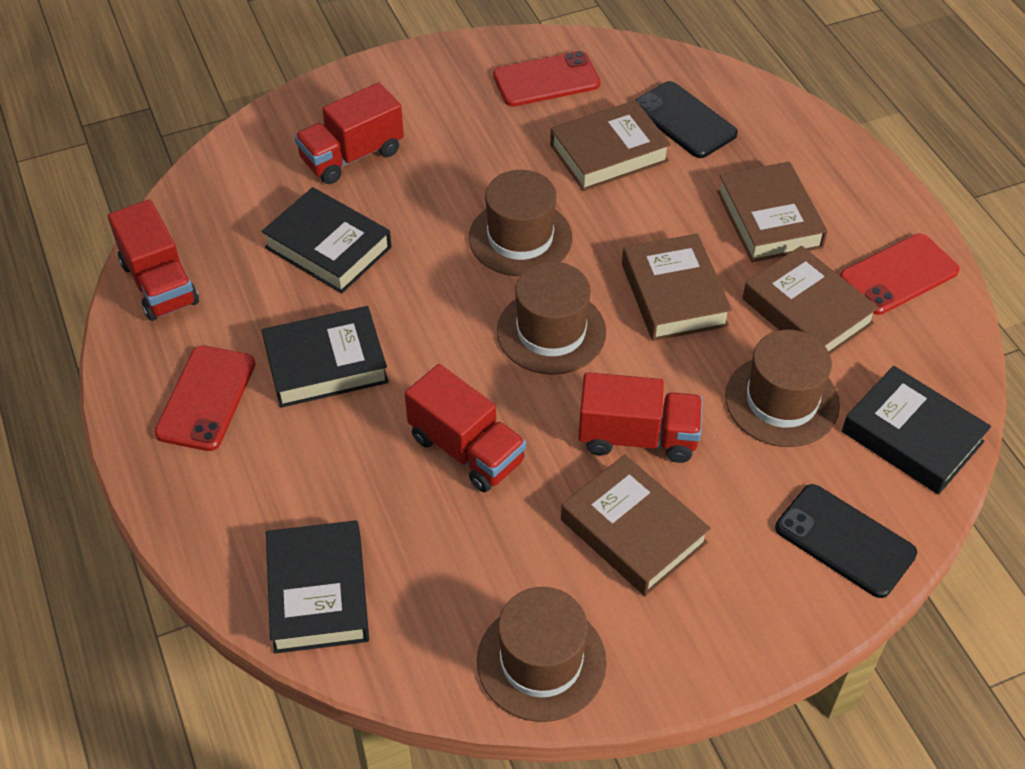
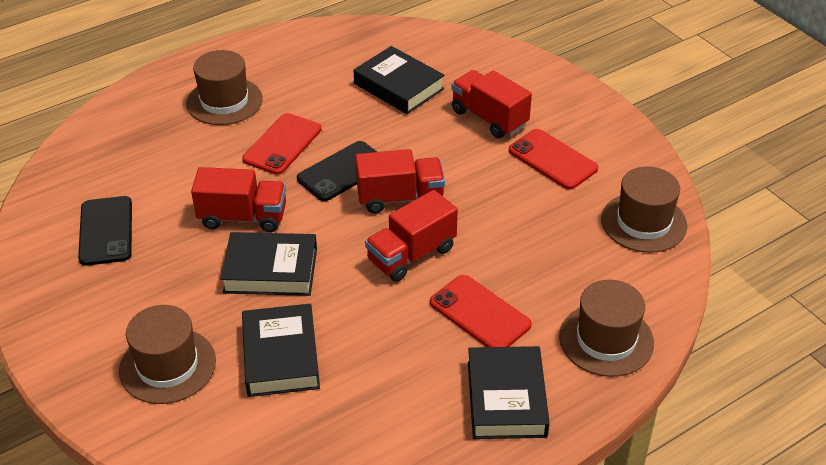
brown book: [550,100,671,191] [561,455,711,596] [622,234,732,341] [717,162,828,262] [742,246,879,354] = 5 -> none = 0

